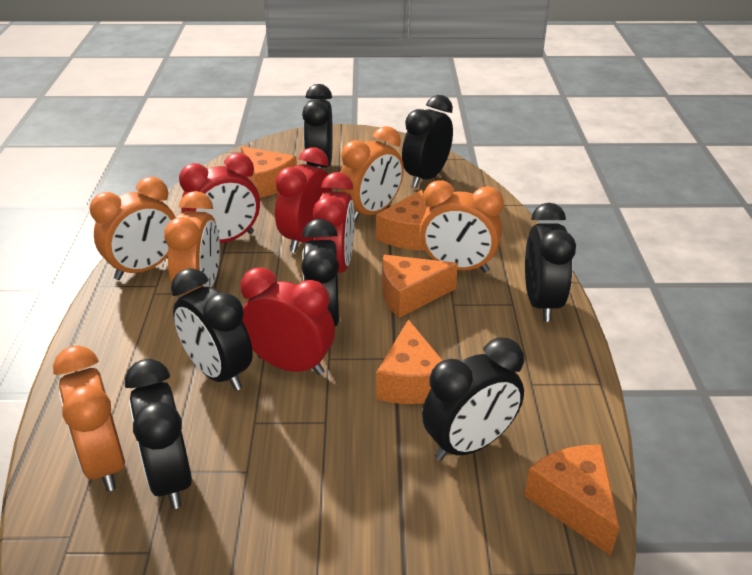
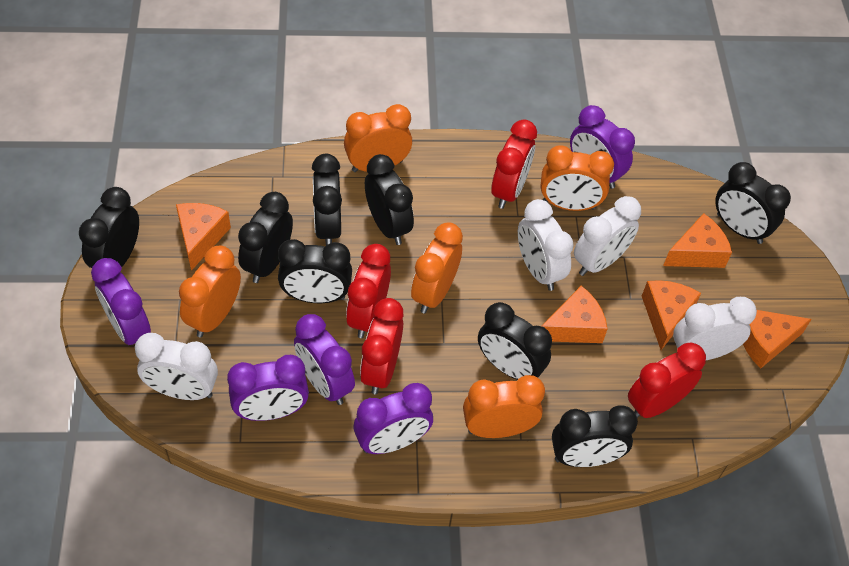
black clock: [125,359,192,509] [171,268,253,391] [301,219,339,326] [302,84,333,168] [402,95,453,188] [422,338,524,461] [525,203,576,322] = 7 -> [79,187,139,268] [238,192,293,283] [278,239,352,303] [312,154,342,245] [365,154,414,245] [478,302,552,380] [552,405,638,467] [715,162,791,244] = 8
purple clock: none = 0 -> [91,258,151,345] [227,355,309,421] [294,314,355,405] [354,383,433,454] [570,105,635,189] = 5
white clock: none = 0 -> [135,333,218,400] [518,199,574,291] [574,196,641,276] [673,297,757,360] = 4

